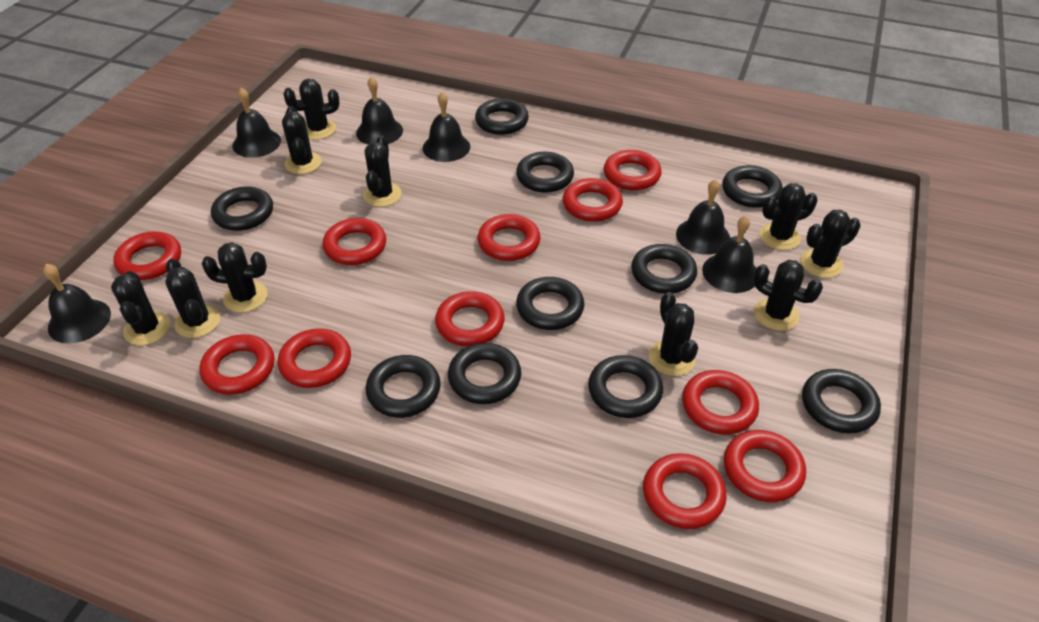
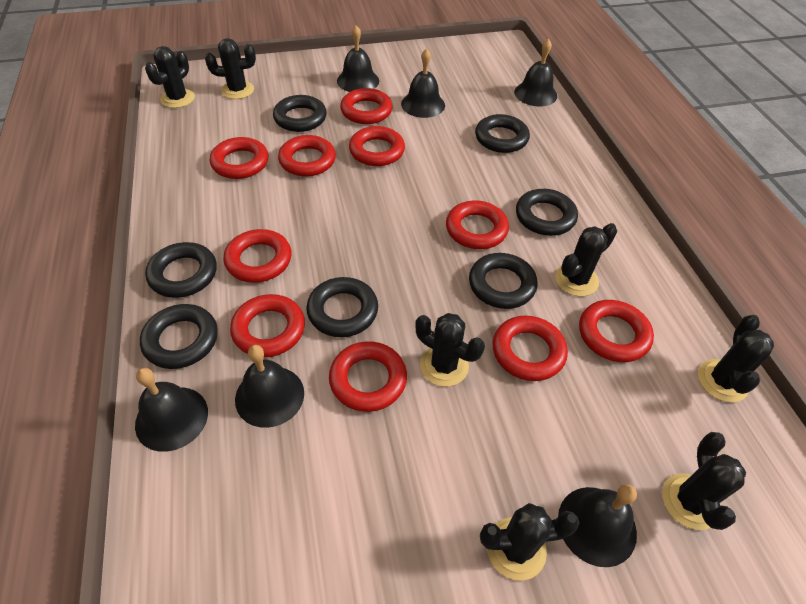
black cactus: [111,271,170,345] [165,259,220,338] [202,242,268,313] [282,106,322,174] [283,79,340,140] [363,135,402,207] [649,292,698,376] [753,260,823,331] [760,183,817,250] [801,210,860,278] = 10 -> [145,46,195,108] [205,38,256,99] [415,313,485,387] [480,503,580,581] [555,223,617,296] [662,432,746,530] [698,315,774,402] = 7
black ring: [211,187,273,231] [366,355,441,418] [448,343,521,404] [475,98,529,135] [516,152,574,193] [516,277,584,330] [588,355,663,418] [631,244,697,294] [722,165,782,208] [802,369,881,433] = 10 -> [140,304,218,369] [145,242,217,298] [273,95,327,132] [306,277,378,337] [469,253,538,309] [475,114,530,153] [516,189,578,236] = 7
red ring: [113,231,181,280] [200,334,275,395] [278,328,351,388] [322,218,386,265] [435,291,505,347] [478,214,541,261] [563,178,623,222] [604,150,662,191] [643,453,727,529] [682,370,759,435] [724,430,806,502] = 11 -> [210,137,269,179] [223,229,292,283] [230,294,305,357] [278,135,336,176] [329,341,407,412] [340,88,393,124] [349,126,405,166] [446,200,509,249] [493,316,568,381] [579,300,654,362] = 10

